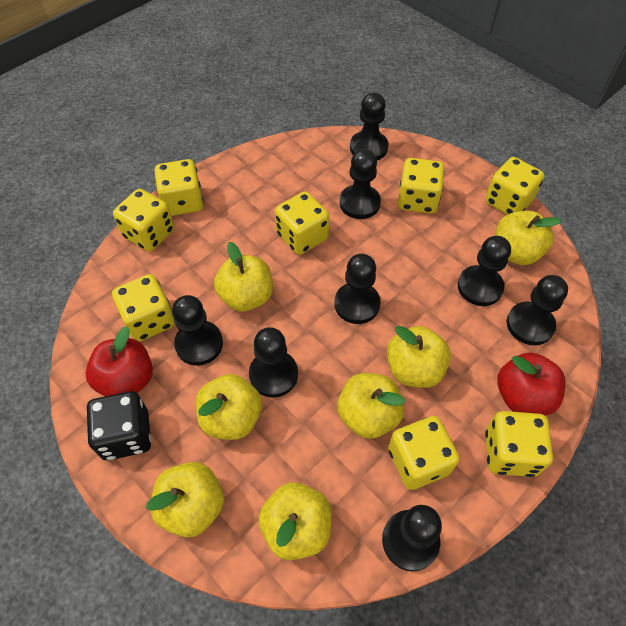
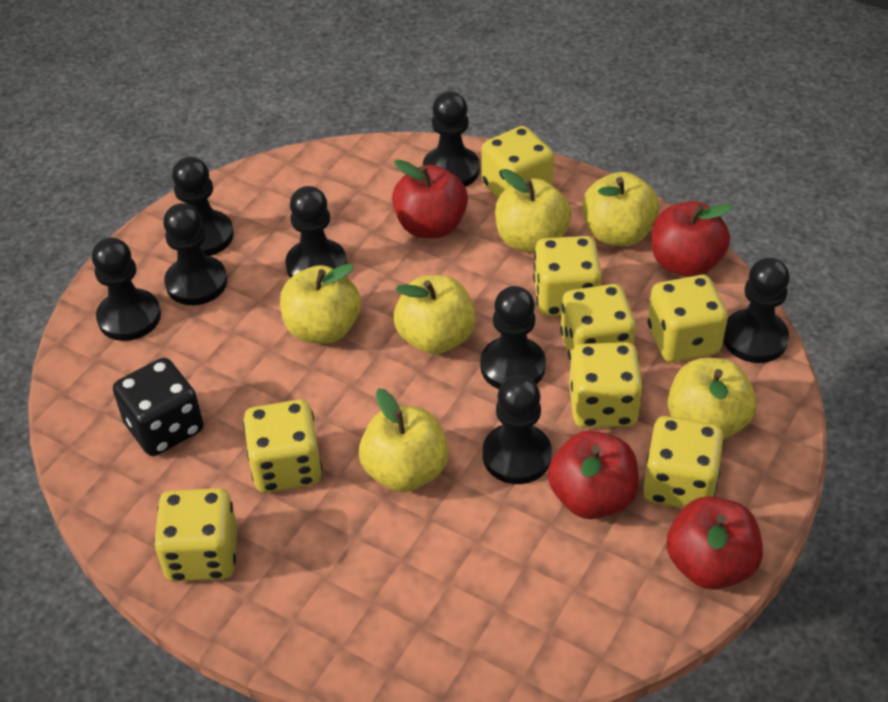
red apple: [85,326,153,396] [497,352,565,416] = 2 -> [392,160,468,238] [548,431,639,519] [651,201,733,277] [666,496,763,590] = 4
yellow apple: [146,462,224,537] [196,374,262,440] [214,242,273,312] [259,482,332,560] [337,373,405,439] [387,326,451,388] [495,211,562,265] = 7 -> [280,263,361,344] [359,388,448,492] [394,275,476,354] [495,169,571,253] [583,172,660,246] [668,358,757,439] = 6

